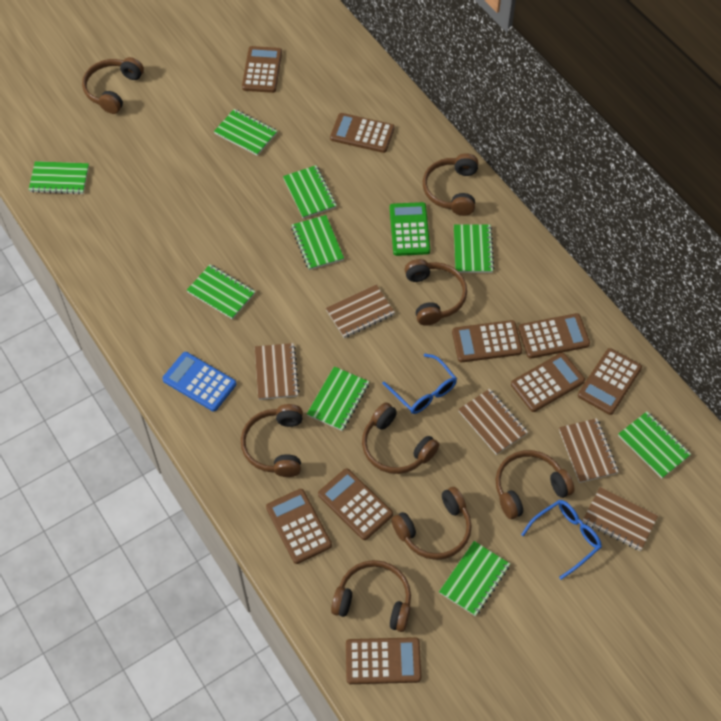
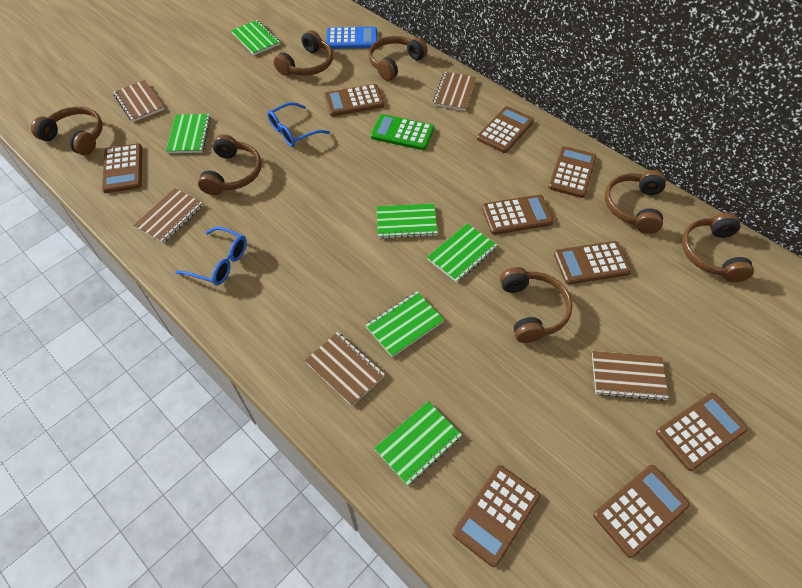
brown headphones: [82,57,144,114] [241,404,303,477] [331,560,411,632] [362,402,439,474] [391,487,472,560] [405,259,467,326] [423,153,478,216] [495,450,574,519] = 8 -> [31,106,103,155] [198,134,262,195] [273,30,333,76] [368,36,428,81] [500,267,572,343] [605,170,666,234] [682,213,754,282] = 7
green notebook: [29,161,89,194] [187,265,255,319] [214,109,277,156] [283,165,337,219] [291,215,344,270] [307,366,369,431] [439,541,510,616] [454,224,494,273] [618,412,691,479] = 9 -> [166,114,211,153] [231,20,280,55] [366,291,444,357] [374,401,462,486] [376,203,438,239] [427,223,497,282] = 6

